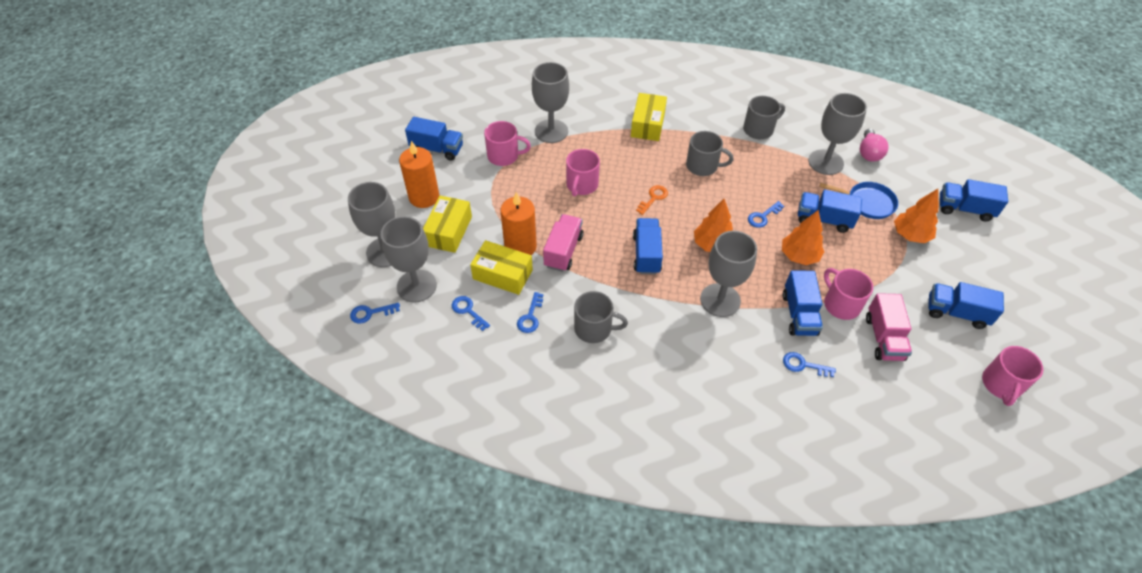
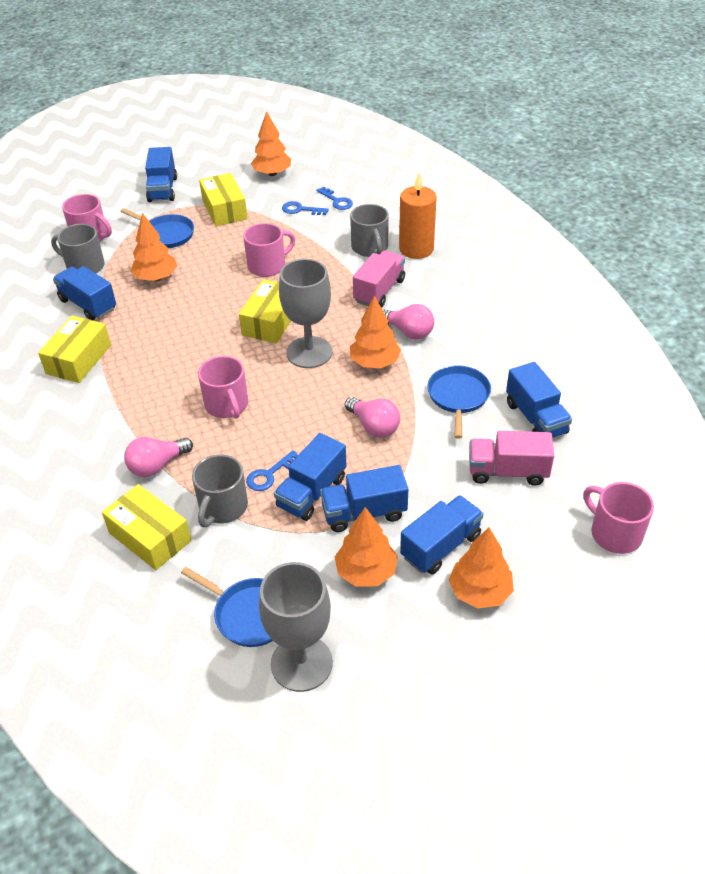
blue key: [350,303,400,324] [452,296,490,331] [517,292,543,333] [748,201,784,228] [783,352,836,377] = 5 -> [246,450,298,491] [282,201,329,215] [317,187,353,210] = 3
blue pan: [820,182,898,219] = 1 -> [120,208,194,248] [181,567,273,647] [427,365,491,439] = 3
grey goblet: [348,182,395,267] [381,216,437,303] [532,62,569,143] [700,231,757,317] [808,93,867,175] = 5 -> [259,562,333,692] [279,259,332,368] = 2
orange candle: [399,141,439,208] [501,192,537,255] = 2 -> [399,173,437,259] = 1
orange key: [636,185,668,215] = 1 -> none = 0
orange tree: [694,199,733,252] [782,210,824,265] [894,189,939,243] = 3 -> [131,213,177,281] [251,111,291,176] [335,507,398,587] [350,296,401,368] [449,527,514,609] = 5
pink light bulb: [860,129,889,162] = 1 -> [124,437,193,477] [345,397,400,437] [383,304,434,339] = 3
yellow box: [423,196,472,253] [470,240,533,295] [631,93,667,141] = 3 -> [38,316,111,383] [102,484,191,570] [199,173,248,226] [239,279,291,343] = 4

